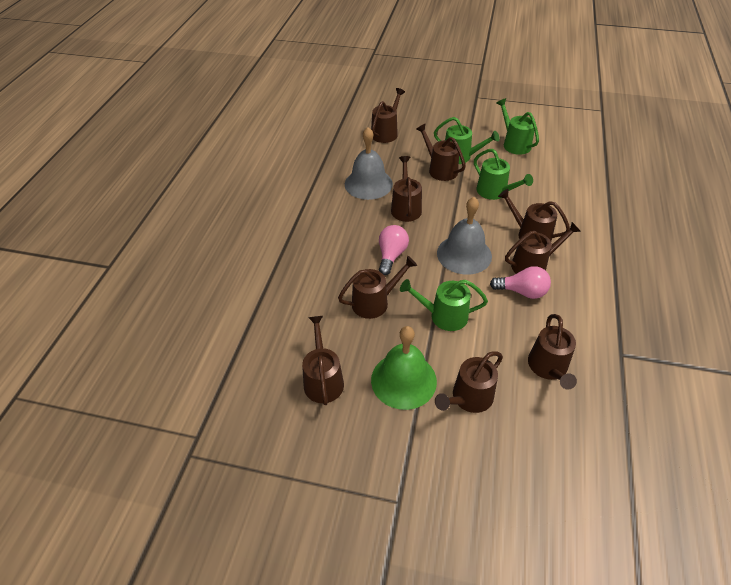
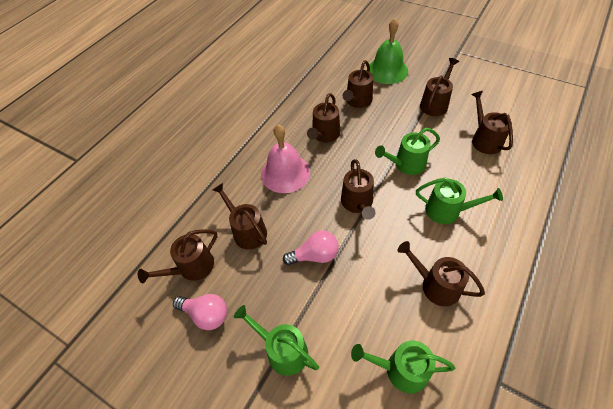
brown watering can: [302,316,344,405] [338,256,417,319] [371,88,405,143] [391,156,422,222] [416,124,466,181] [435,351,503,413] [498,189,570,241] [505,222,581,274] [528,314,577,390] = 9 -> [138,229,217,283] [213,183,267,249] [307,93,340,142] [341,159,376,220] [343,60,373,108] [398,241,485,306] [420,58,459,116] [471,91,513,154] = 8
grey bell: [345,127,393,200] [437,197,492,275] = 2 -> none = 0
pink bell: none = 0 -> [261,124,310,193] = 1

